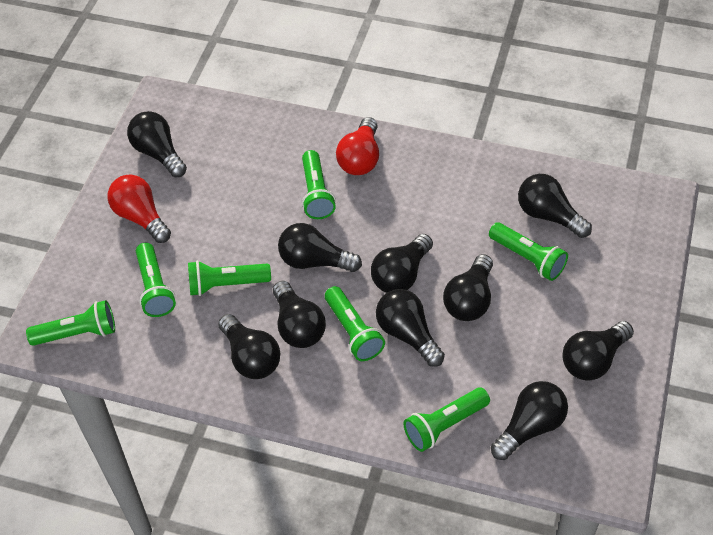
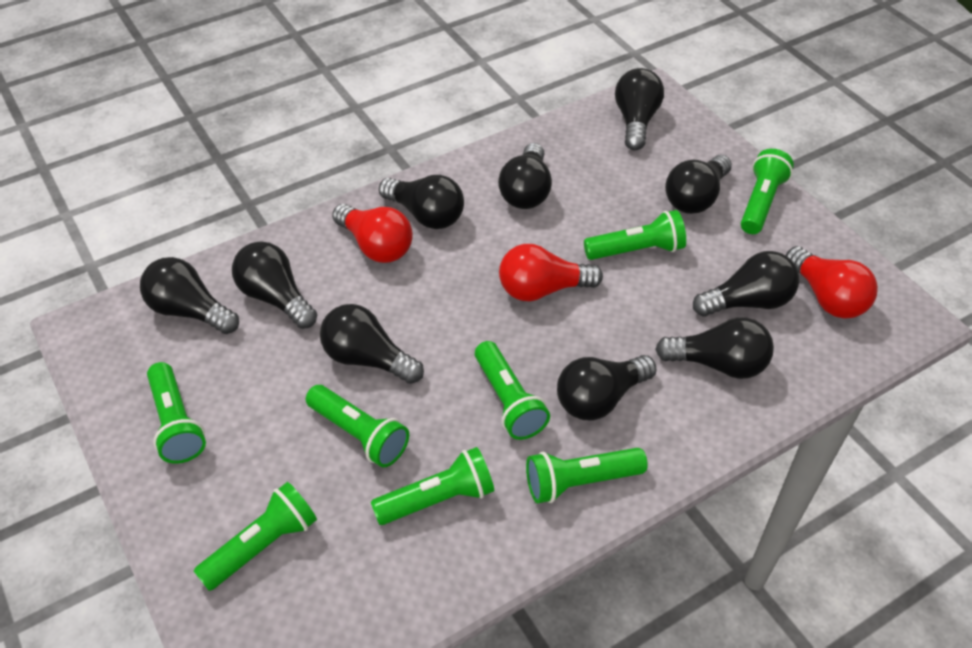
green flashlight: [26,300,115,346] [136,243,176,317] [188,261,271,296] [302,150,336,219] [325,286,385,361] [403,387,490,452] [489,222,568,281] = 7 -> [147,362,206,464] [194,482,317,591] [306,385,409,468] [371,447,494,525] [475,341,550,440] [526,448,648,503] [584,210,686,260] [741,149,794,234] = 8
red light bulb: [108,175,171,243] [336,117,379,175] = 2 -> [332,204,413,263] [499,244,603,302] [786,246,878,319] = 3

